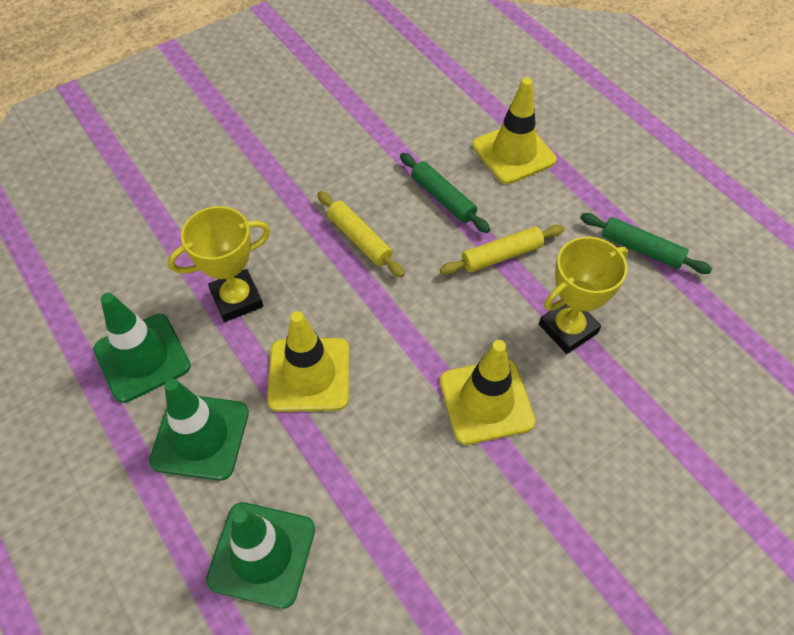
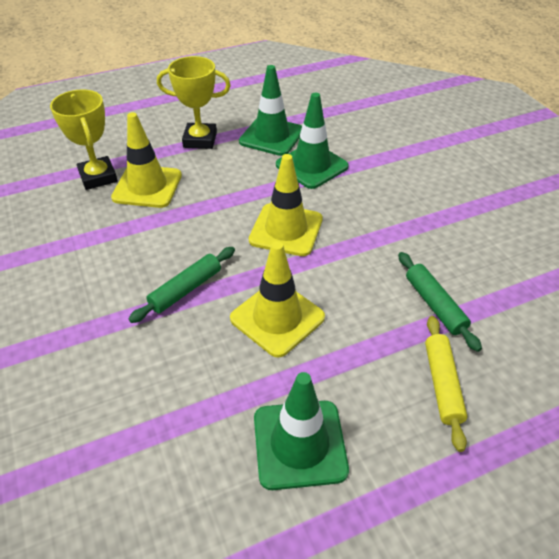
yellow rolling pin: [317,191,405,278] [440,225,564,275] = 2 -> [425,316,467,452] = 1

